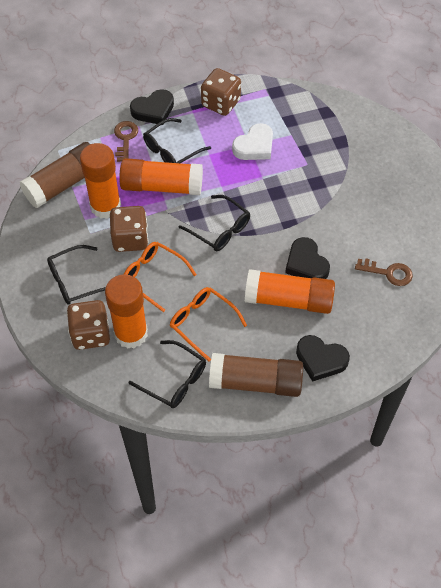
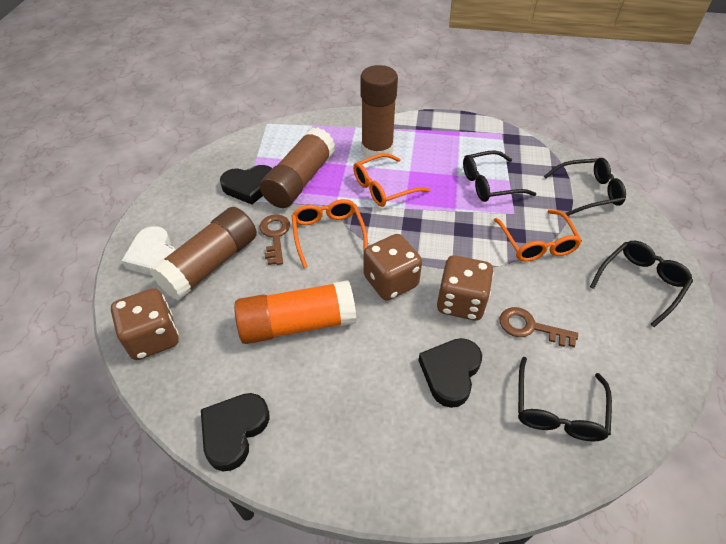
brown glue stick: [20,142,90,208] [209,353,303,397] = 2 -> [150,207,257,300] [260,128,335,208] [360,65,398,161] = 3
orange glasses: [124,242,197,312] [170,287,247,362] = 2 -> [291,199,368,268] [353,153,430,207] [494,210,582,262] = 3
orange glue stick: [80,143,121,219] [105,274,148,349] [119,158,203,195] [245,269,335,314] = 4 -> [234,280,356,344] = 1

